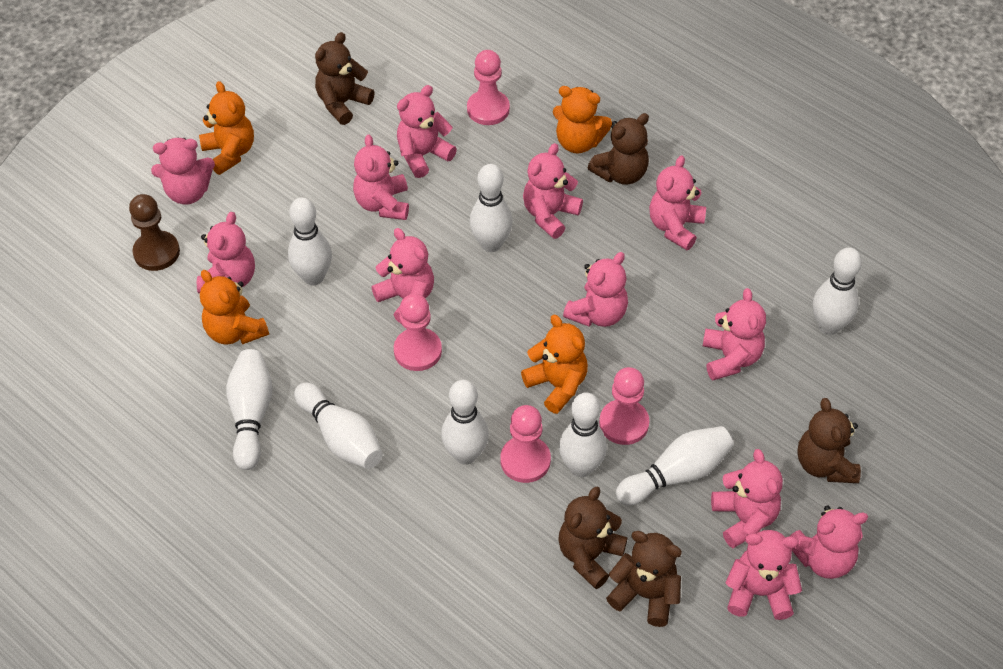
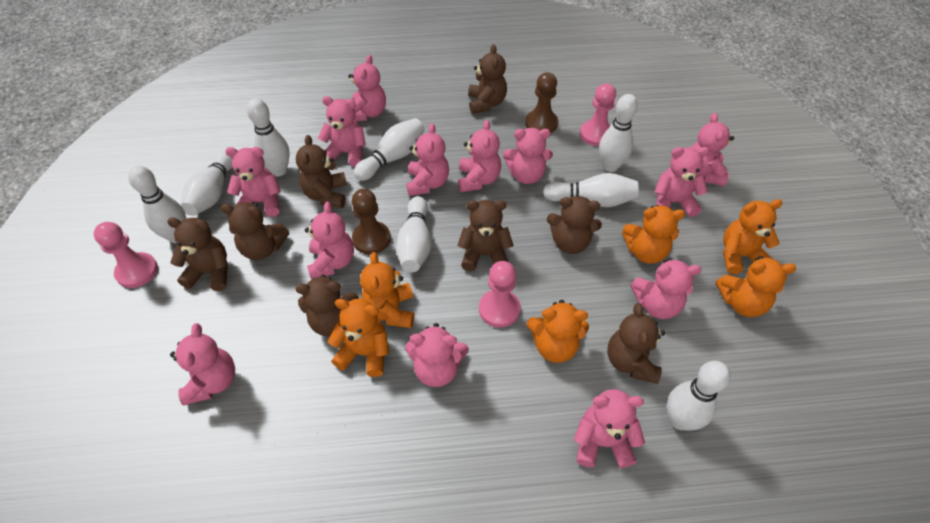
brown pawn: [129,194,180,271] = 1 -> [352,189,391,254] [525,72,558,133] = 2
brown teddy bear: [315,32,375,125] [558,487,628,589] [588,113,649,185] [606,531,682,627] [797,398,861,483] = 5 -> [167,217,228,291] [221,202,289,260] [296,135,347,208] [296,275,359,337] [458,200,514,272] [468,44,507,114] [547,196,602,254] [608,303,665,384] = 8
orange teddy bear: [199,81,254,175] [200,270,269,345] [521,315,588,414] [553,86,612,154] = 4 -> [328,299,389,377] [360,252,414,328] [527,300,589,363] [622,205,685,264] [716,256,796,317] [723,199,783,274] = 6
pink pawn: [394,294,442,371] [467,50,510,125] [500,405,551,483] [599,367,649,445] = 4 -> [94,222,158,288] [479,261,521,328] [580,83,616,146] = 3
pink teddy bear: [151,137,215,204] [197,212,255,293] [353,134,409,220] [371,228,434,323] [397,85,457,178] [523,143,583,239] [563,252,628,327] [649,155,706,250] [703,288,766,380] [711,449,783,548] [725,530,802,620] [789,505,868,579] = 12 -> [170,323,235,405] [225,147,281,217] [305,202,354,280] [318,96,366,167] [348,55,386,121] [405,323,469,387] [406,123,449,196] [458,120,501,192] [503,128,553,184] [574,389,645,468] [631,258,701,319] [655,147,710,217] [690,113,734,186] = 13

